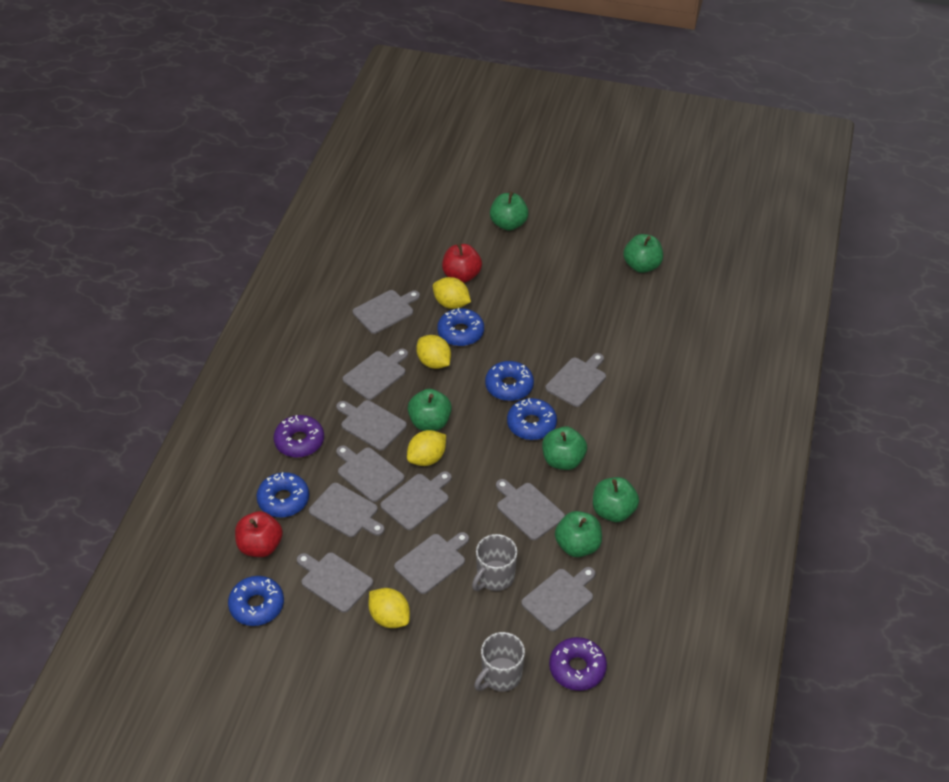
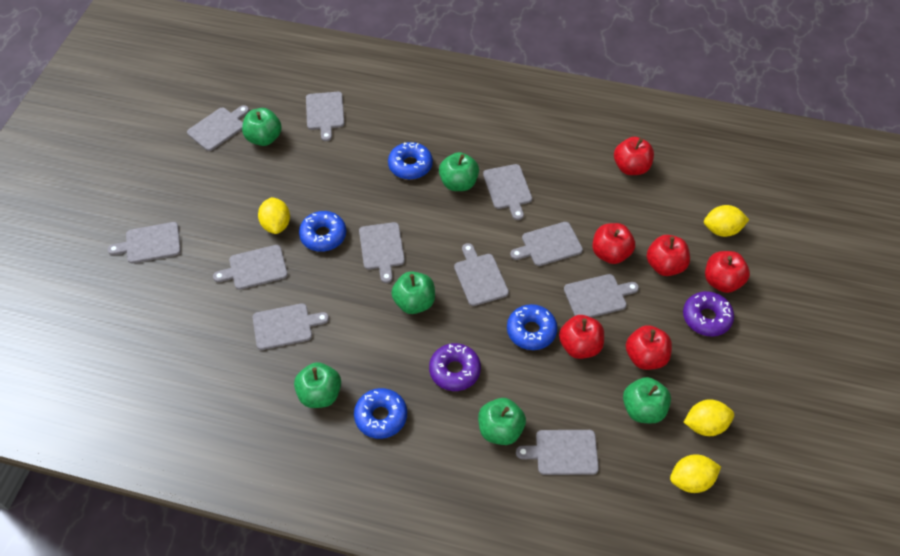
blue donut: [228,576,284,626] [256,472,309,517] [437,308,484,346] [485,361,534,401] [507,398,557,440] = 5 -> [299,211,346,252] [354,388,407,439] [388,142,433,180] [507,304,557,350] = 4
grey mug: [472,534,517,591] [474,632,525,692] = 2 -> none = 0
red apple: [235,511,283,557] [442,243,482,283] = 2 -> [559,315,604,359] [592,223,635,264] [614,137,654,175] [626,325,672,370] [647,235,690,276] [705,251,750,293] = 6

